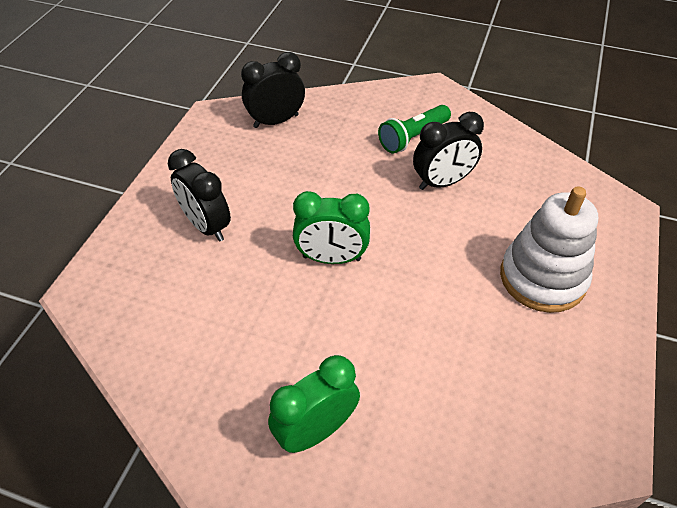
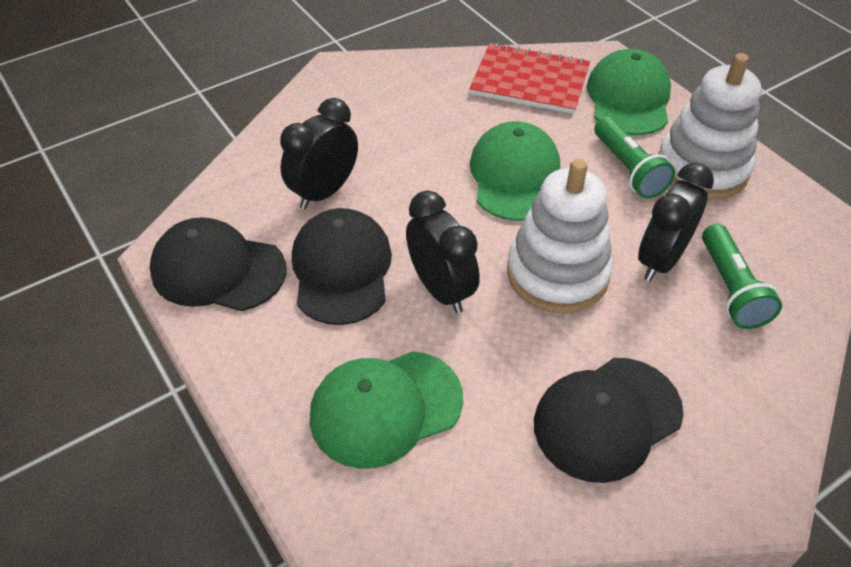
black cap: none = 0 -> [150,217,287,311] [292,208,392,325] [534,358,684,483] = 3
green cap: none = 0 -> [310,351,463,469] [470,121,560,221] [587,49,671,135] = 3
green clock: [268,355,360,453] [293,191,370,264] = 2 -> none = 0
green flashlight: [378,105,451,154] = 1 -> [594,117,675,198] [702,224,782,329] = 2
red notebook: none = 0 -> [469,43,590,114] = 1
white stacking toy: [500,186,598,313] = 1 -> [507,159,613,313] [658,53,762,200] = 2

